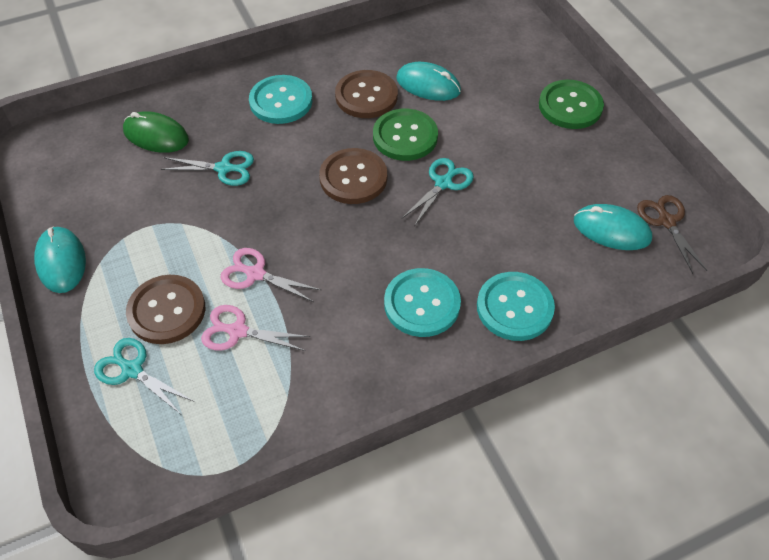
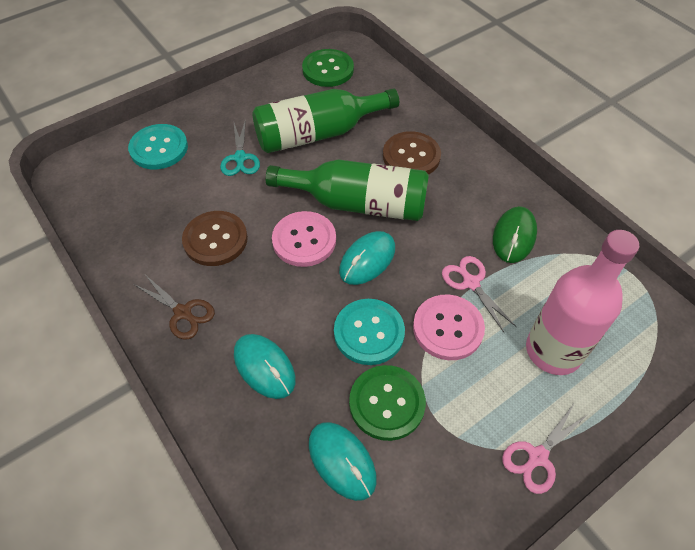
brown button: [126,275,205,344] [319,148,387,204] [335,70,398,118] = 3 -> [182,211,248,266] [383,131,441,175] = 2
green bottle: none = 0 -> [252,88,399,153] [266,159,429,221] = 2
pink bottle: none = 0 -> [526,230,639,375] = 1
pink button: none = 0 -> [272,211,336,267] [413,295,485,360] = 2
turquoise button: [249,75,312,124] [384,268,461,337] [477,272,555,341] = 3 -> [128,124,188,169] [334,299,405,365] = 2
turquoise scissors: [94,338,193,413] [161,151,254,186] [401,158,474,226] = 3 -> [220,119,260,176] = 1

